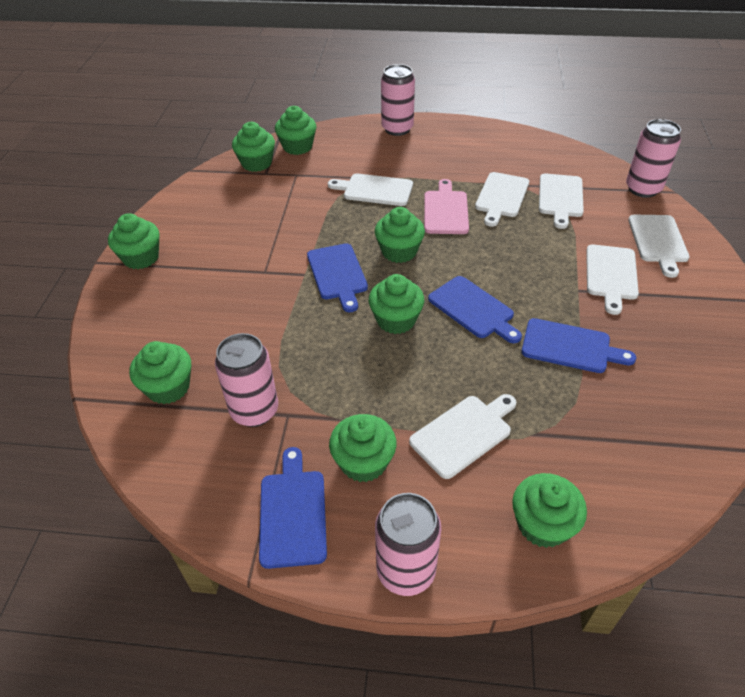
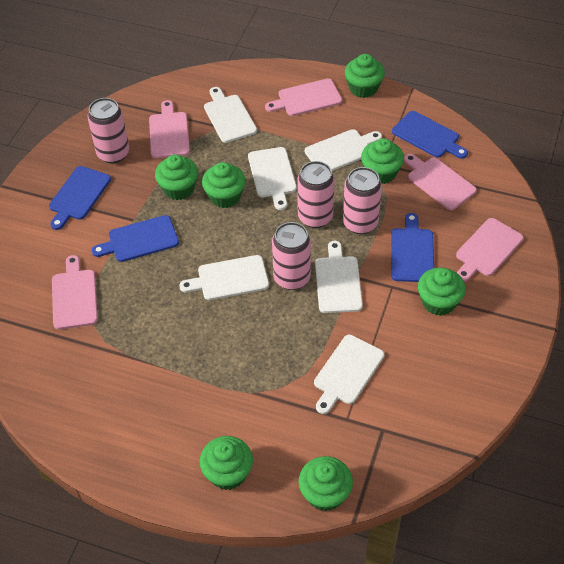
green cupcake: [108,213,160,269] [129,341,192,404] [232,122,275,172] [275,106,316,155] [329,414,396,482] [369,274,424,334] [375,207,425,263] [512,473,587,548] = 8 -> [155,154,198,200] [200,436,253,490] [202,162,246,208] [299,456,353,511] [345,54,385,98] [361,138,404,184] [418,268,466,316] = 7
pink cutting board: [424,179,469,234] = 1 -> [52,255,98,329] [149,100,190,158] [265,79,342,116] [404,154,477,210] [456,218,524,282] = 5

